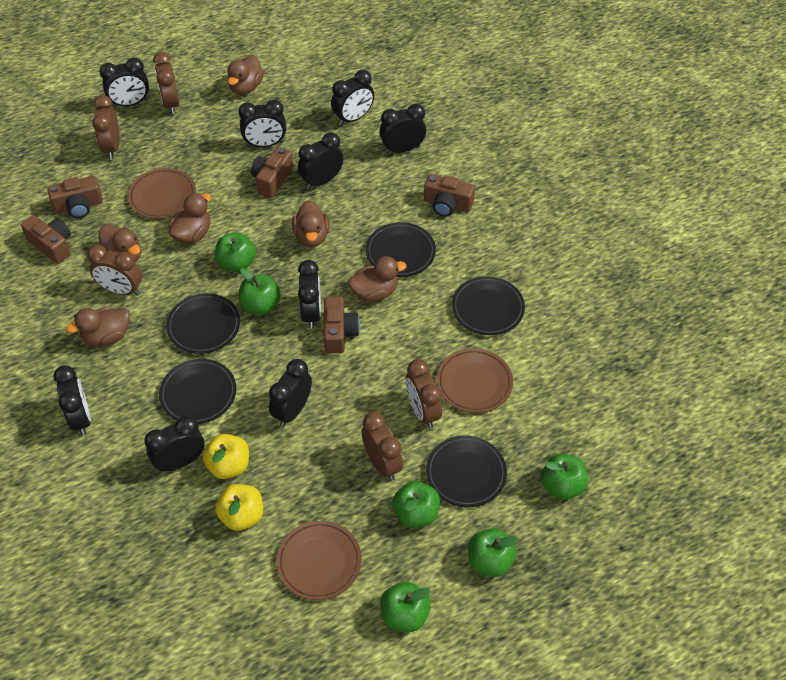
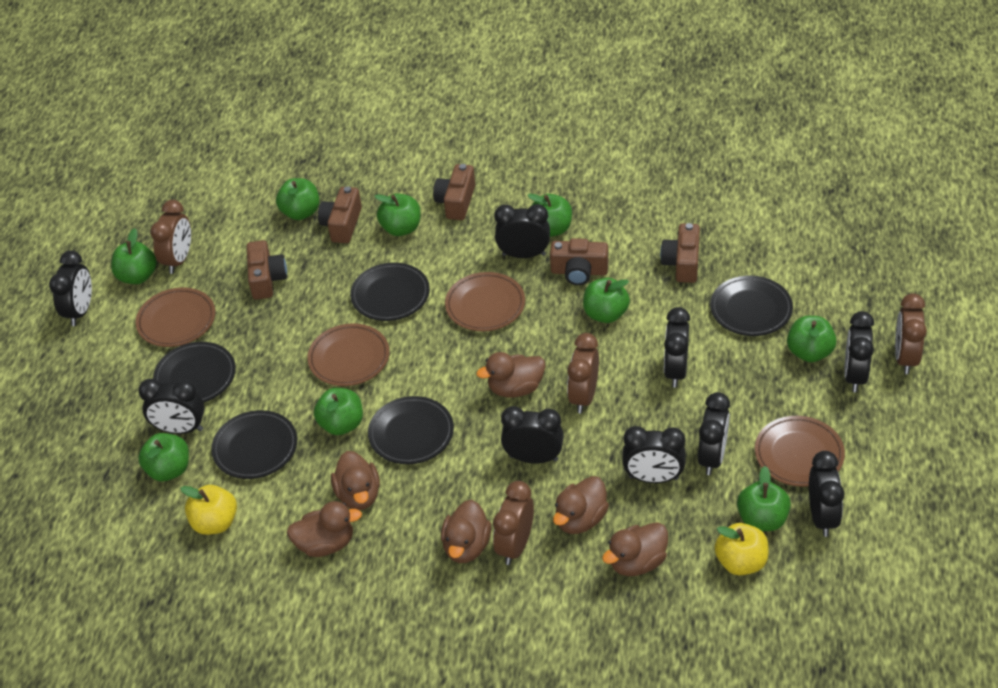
brown clock: [87,245,142,295] [92,95,120,159] [153,52,179,114] [361,412,403,481] [406,359,442,428] = 5 -> [150,200,191,274] [493,481,534,565] [567,333,599,413] [895,294,927,374] = 4
brown plate: [128,168,196,219] [277,521,362,600] [437,348,513,413] = 3 -> [135,288,215,347] [307,323,390,386] [445,272,525,331] [755,416,845,487] = 4
green apple: [215,232,256,272] [239,268,281,315] [380,581,431,632] [392,481,440,528] [468,528,519,577] [541,454,588,500] = 6 -> [111,228,156,284] [138,433,189,481] [276,178,319,220] [314,388,363,435] [374,193,421,236] [527,194,572,237] [583,278,630,323] [737,466,791,531] [787,316,836,362] = 9

